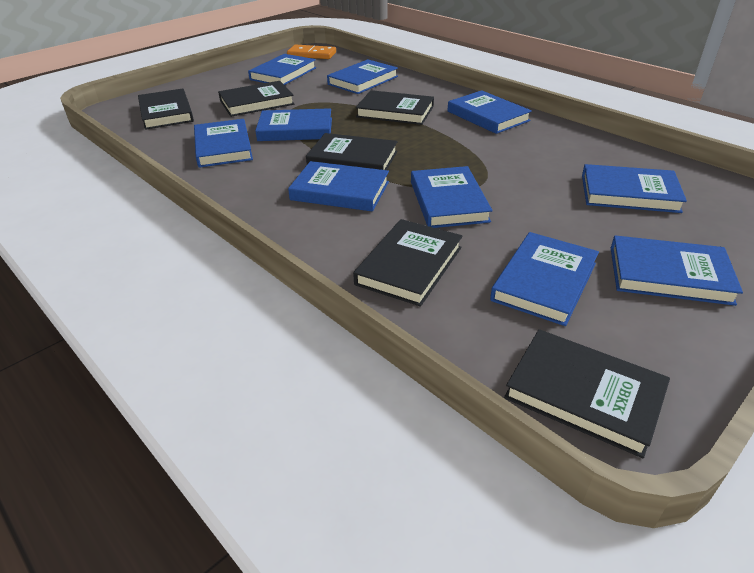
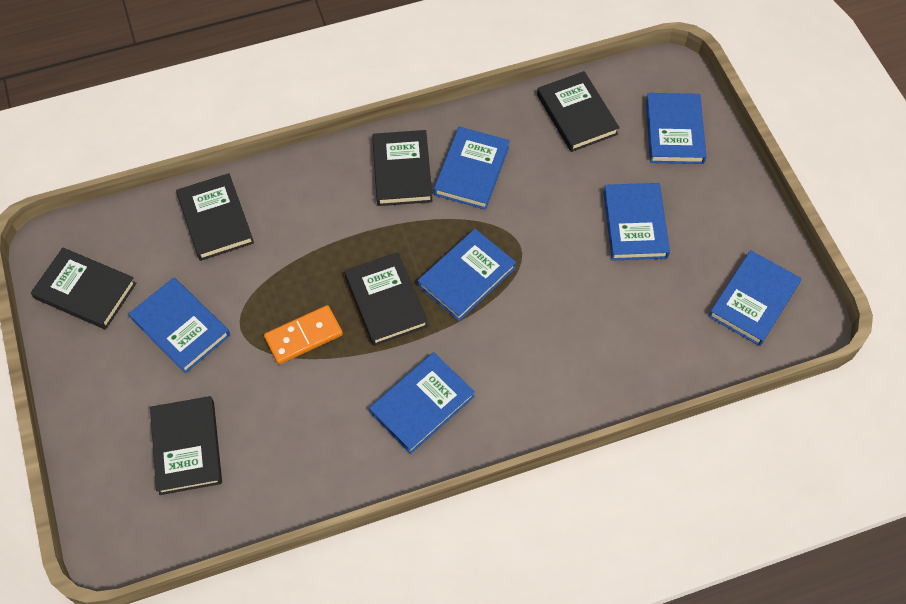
blue book: [194,119,253,168] [248,54,316,85] [255,108,332,141] [288,161,389,212] [327,59,398,94] [411,166,493,228] [448,90,532,134] [490,232,599,326] [582,164,687,213] [611,235,743,306] = 10 -> [129,277,230,373] [369,352,475,454] [418,229,516,321] [434,127,510,210] [603,183,670,261] [646,93,706,164] [708,250,801,346] = 7

